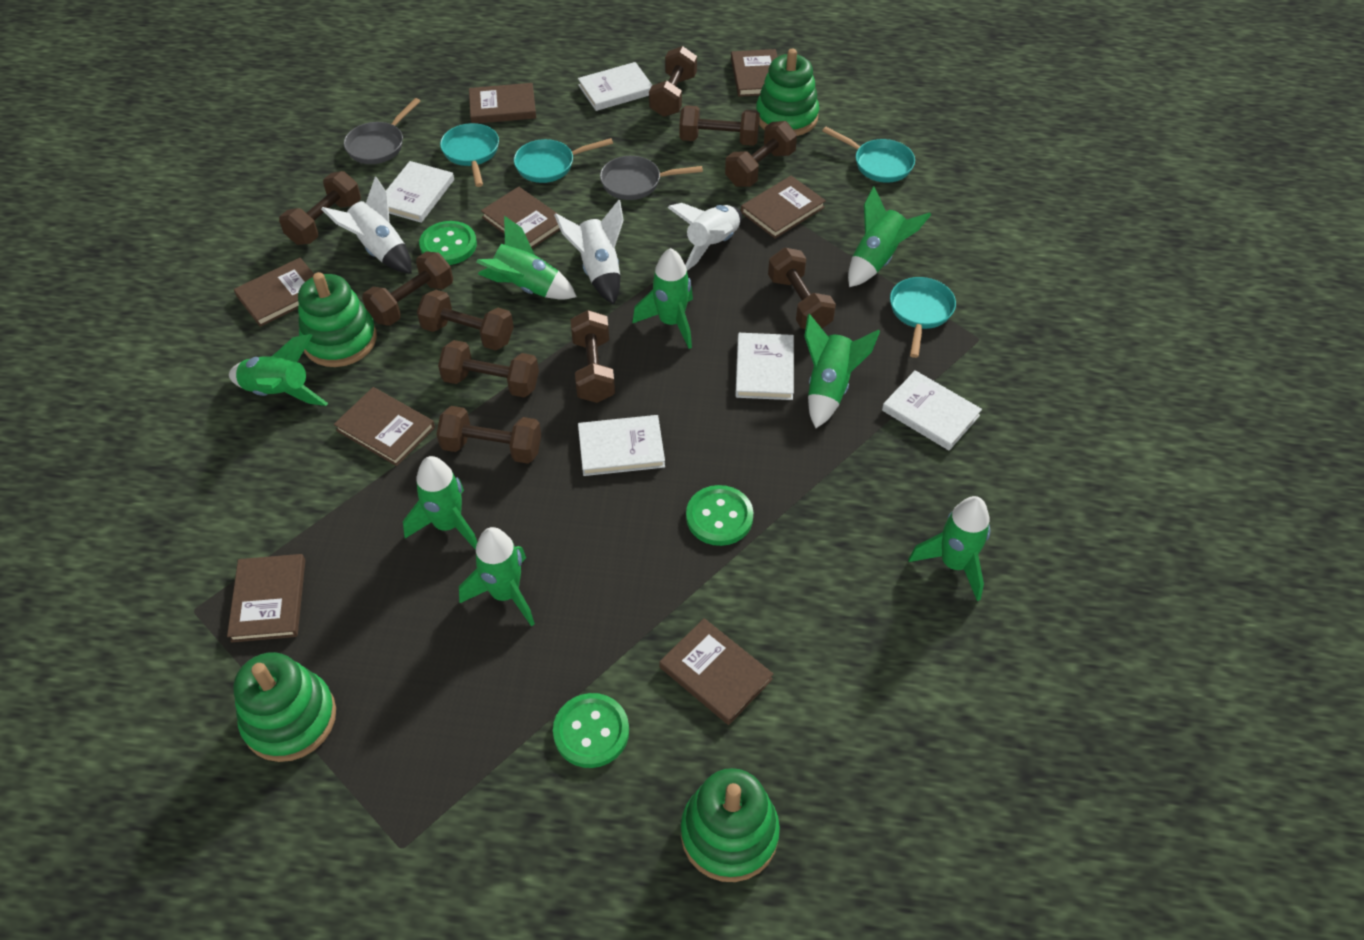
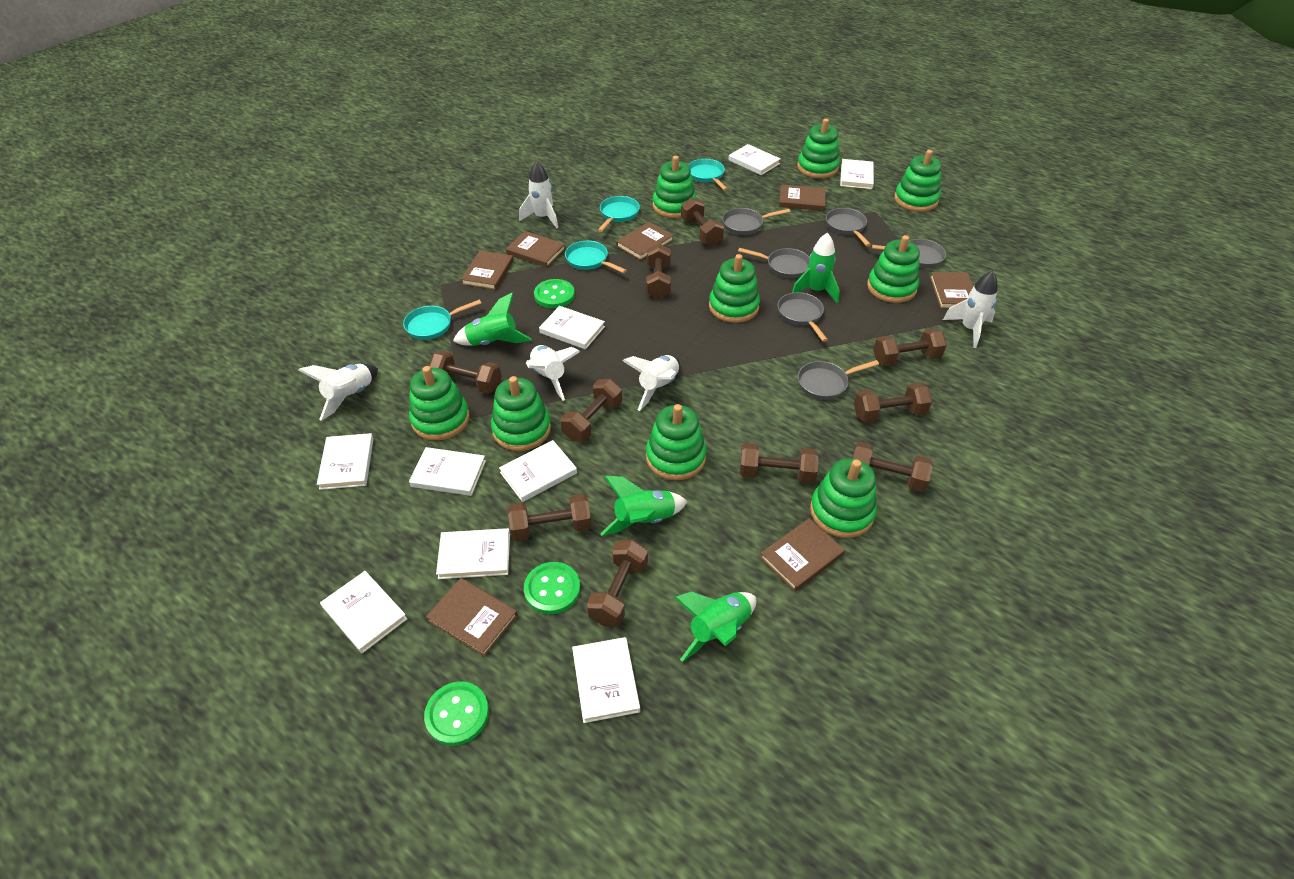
brown book: [227,554,305,642] [234,258,314,327] [334,387,435,466] [469,83,536,124] [481,186,560,248] [659,618,773,725] [731,49,777,97] [741,176,826,239] = 8 -> [426,578,518,657] [461,250,514,290] [506,231,565,267] [616,222,674,261] [760,518,845,591] [779,184,826,211] [930,272,973,309] = 7
green rocket: [229,334,328,406] [403,456,477,550] [459,527,535,626] [476,216,577,300] [632,248,693,349] [804,314,880,428] [848,186,931,287] [909,496,990,601] = 8 -> [453,292,532,346] [601,476,687,536] [674,592,757,662] [792,233,840,303] = 4
green stacking toy: [233,652,336,762] [298,272,377,367] [681,768,780,882] [756,49,819,136] = 4 -> [409,366,470,440] [491,376,551,451] [646,404,707,480] [653,156,697,218] [709,254,760,323] [797,119,840,178] [810,458,877,538] [867,235,920,303] [894,150,942,212] = 9
grey pan: [344,98,421,164] [600,156,703,200] = 2 -> [722,208,791,235] [738,248,810,278] [777,292,828,342] [798,360,879,400] [826,208,871,247] [872,239,946,268] = 6
white book: [386,161,454,223] [578,62,652,111] [578,415,665,476] [735,333,794,400] [882,370,982,450] = 5 -> [317,433,374,490] [320,571,407,653] [409,447,486,496] [436,528,510,579] [499,440,577,502] [539,306,605,349] [572,637,640,723] [728,144,781,175] [840,159,874,189] = 9
white rocket: [321,176,412,274] [554,200,624,304] [667,203,742,270] = 3 -> [298,364,378,421] [519,161,558,228] [526,345,580,401] [622,355,680,411] [943,271,998,348] = 5

